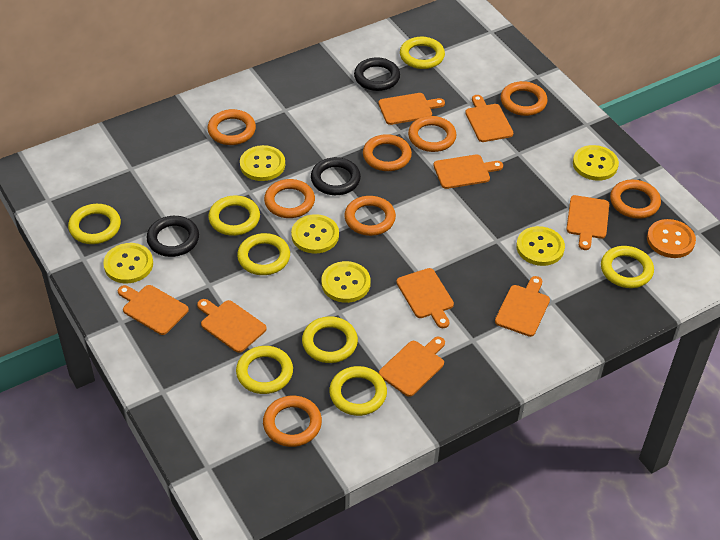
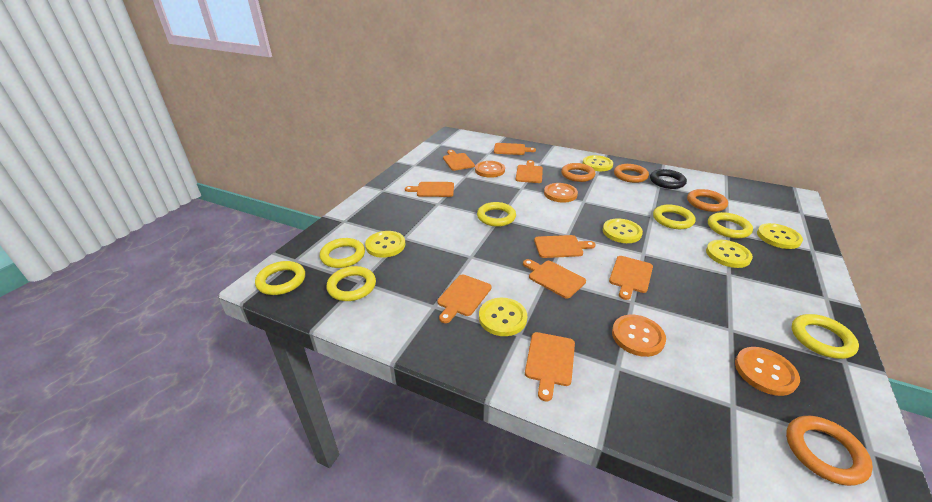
black ring: [146,216,199,257] [311,157,361,195] [354,57,400,91] = 3 -> [650,169,687,189] = 1
orange button: [647,219,696,258] = 1 -> [475,161,505,178] [544,183,578,203] [612,315,666,357] [735,347,800,396] = 4
orange ring: [207,109,256,145] [263,396,322,447] [264,179,315,218] [344,196,396,236] [363,134,412,171] [408,116,457,152] [501,81,548,116] [610,180,661,219] = 8 -> [561,163,595,182] [614,164,649,183] [687,189,728,212] [786,416,873,486] = 4
yellow ring: [68,204,121,244] [208,195,260,236] [236,346,293,394] [237,233,290,275] [302,316,358,363] [329,366,387,416] [400,37,445,69] [601,246,654,288] = 8 -> [255,261,305,295] [320,238,365,268] [326,266,376,301] [477,202,516,227] [653,205,696,229] [708,212,753,238] [792,314,859,359] = 7

